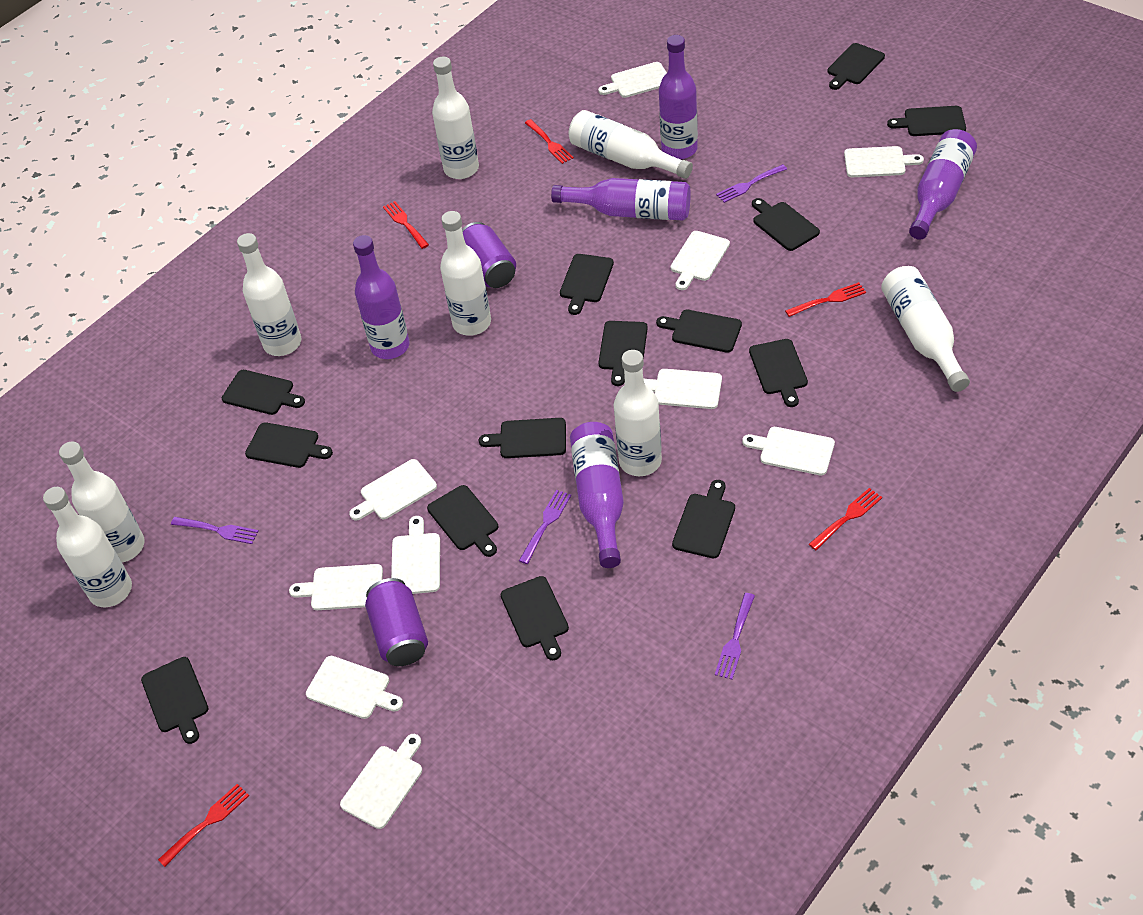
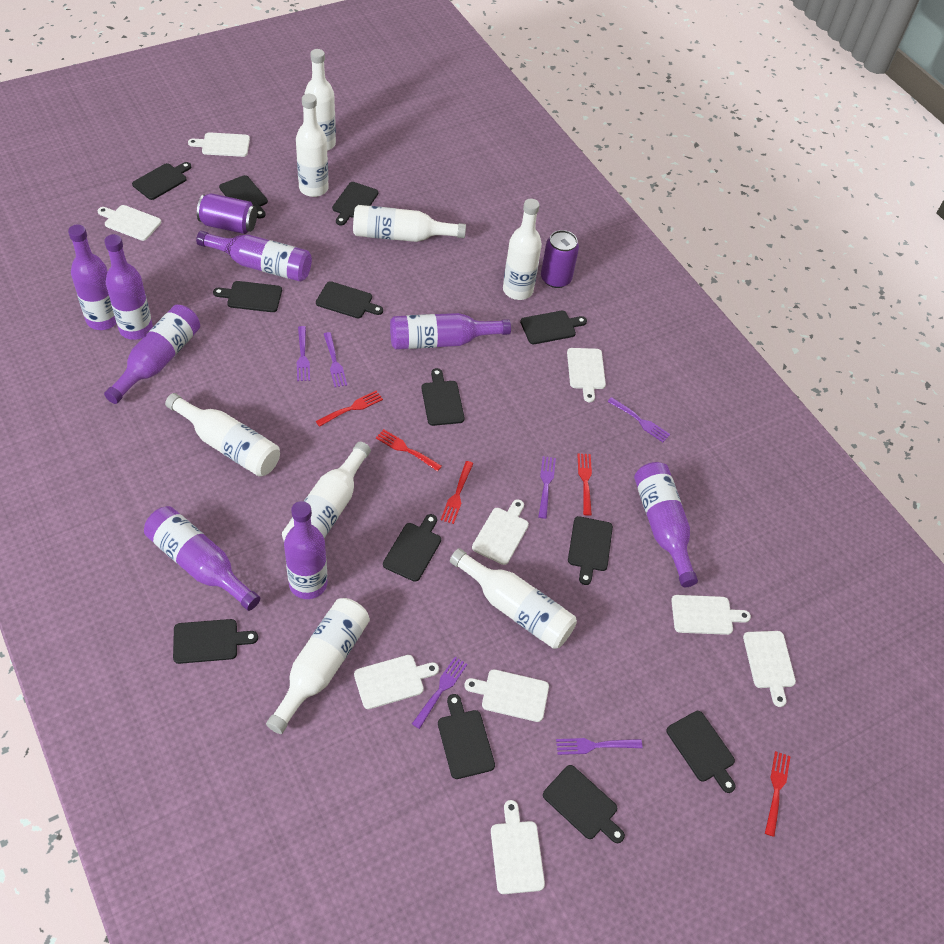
black cutting board: [141,657,209,744] [222,370,305,415] [245,422,333,468] [427,485,498,557] [479,418,566,458] [501,576,569,660] [560,254,614,315] [598,321,648,386] [656,310,742,353] [672,480,735,558] [749,339,808,407] [752,198,820,251] [828,43,885,90] [887,106,966,136] = 14 -> [132,162,191,200] [173,619,258,664] [213,281,282,312] [219,175,268,219] [316,281,383,318] [332,182,378,226] [383,514,441,582] [421,368,465,426] [438,694,495,779] [520,311,587,344] [543,765,625,843] [568,516,613,585] [666,711,736,793] = 13
purple bottle: [353,235,409,359] [551,178,691,221] [570,422,624,568] [659,35,698,159] [909,129,977,240] = 5 -> [68,224,117,330] [104,234,153,340] [104,305,200,404] [144,506,260,611] [196,231,312,282] [284,501,327,599] [390,313,511,349] [634,462,698,587] = 8
purple fork: [171,517,258,544] [519,490,571,564] [715,593,755,679] [716,164,787,203] = 4 -> [297,326,310,381] [324,332,347,387] [412,657,468,729] [538,456,556,519] [556,738,642,755] [607,397,670,442] = 6
white cutting board: [289,564,383,610] [306,656,403,719] [340,734,422,829] [349,459,437,521] [391,516,440,594] [598,62,667,98] [644,369,722,409] [671,231,730,290] [742,427,835,475] [844,146,924,177] = 10 -> [98,205,161,241] [188,132,250,157] [354,655,439,709] [464,669,549,722] [472,499,529,565] [491,800,545,894] [567,348,606,402] [671,595,751,635] [743,631,796,707] = 9

